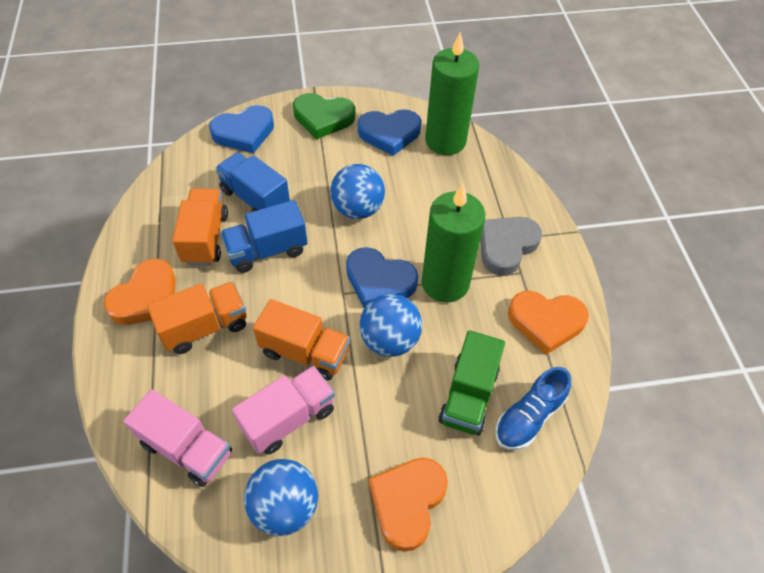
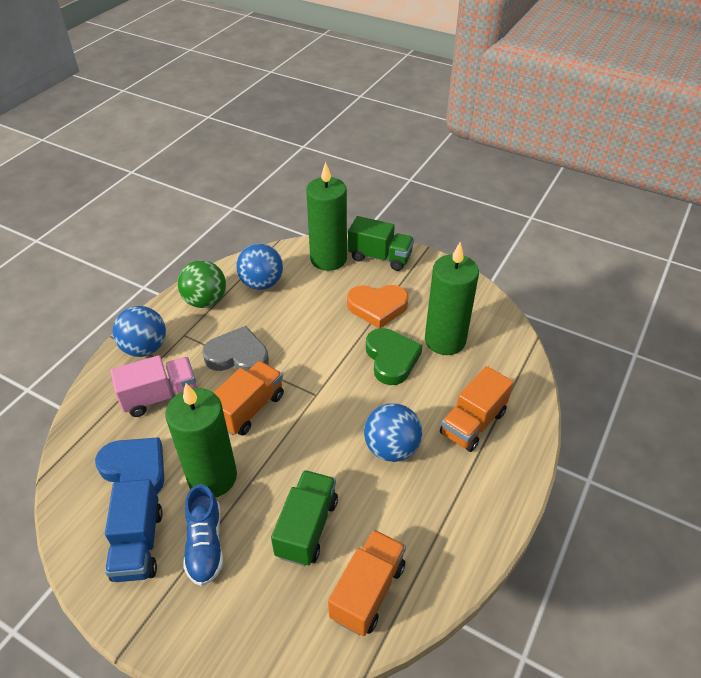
blue heart: [209,105,274,153] [346,247,418,308] [358,109,421,156] = 3 -> [95,437,164,494] = 1
blue truck: [215,152,290,212] [220,200,308,273] = 2 -> [105,479,163,582] = 1
green ball: none = 0 -> [177,260,226,308] = 1
green candle: [422,184,485,303] [425,32,479,155] = 2 -> [165,383,237,497] [306,162,347,271] [425,242,479,355] = 3
green truck: [438,330,505,435] = 1 -> [271,470,338,566] [348,216,414,271] = 2
orange heart: [104,259,176,325] [369,458,448,552] [508,291,589,355] = 3 -> [347,285,409,328] = 1
pink truck: [124,389,232,487] [232,366,335,455] = 2 -> [110,355,197,417] = 1

